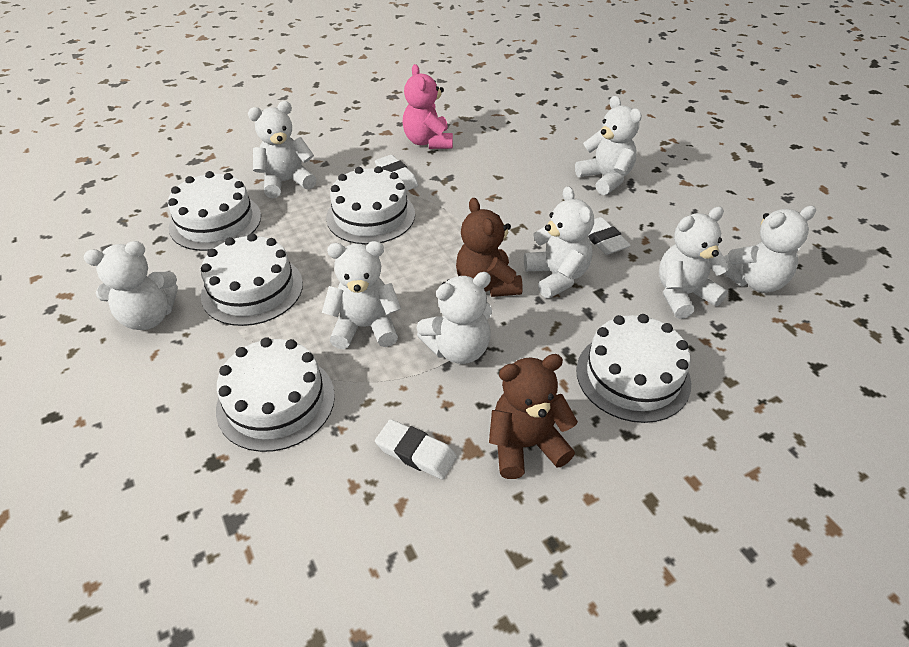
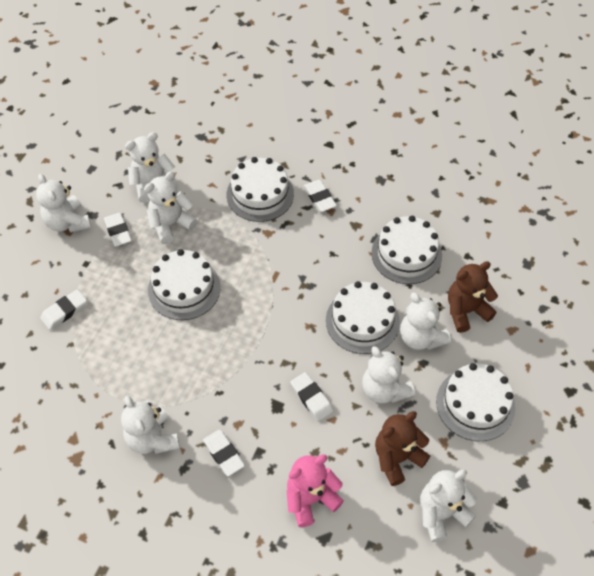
white eraser: [375,155,418,191] [375,419,457,480] [588,217,631,255] = 3 -> [40,289,87,330] [104,213,132,247] [203,430,245,476] [290,372,333,421] [303,180,337,212] = 5
white teddy bear: [84,241,178,330] [248,101,317,198] [322,241,401,349] [417,272,492,364] [524,186,594,299] [575,96,642,195] [659,206,730,319] [723,206,816,293] = 8 -> [36,174,91,233] [121,396,180,454] [125,132,178,203] [144,171,198,244] [362,346,415,403] [400,292,451,350] [420,470,477,542] = 7

